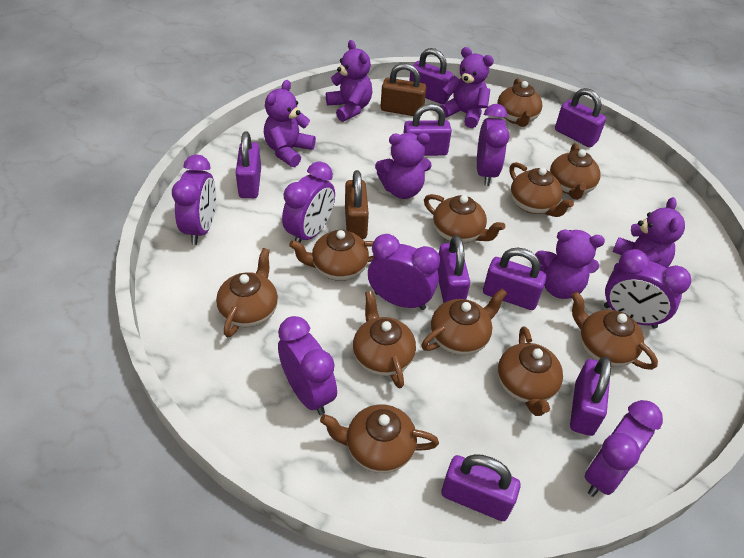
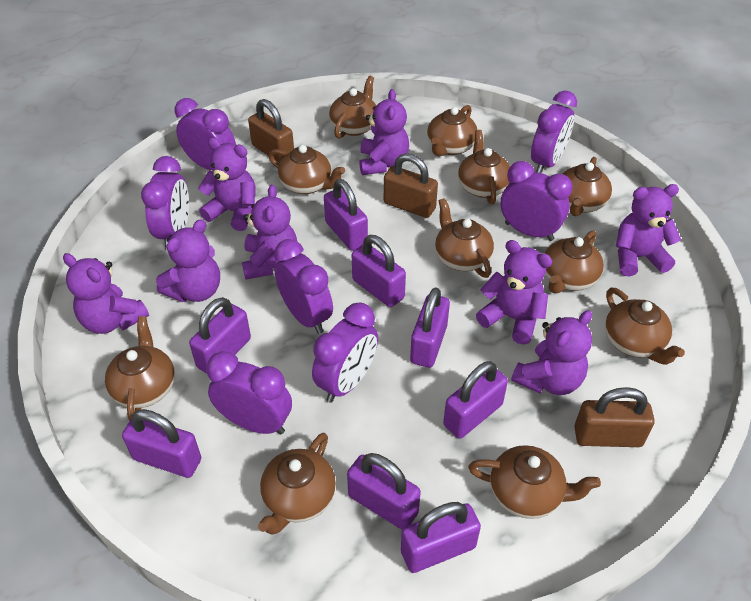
brown padlock: [345,170,369,239] [380,63,426,116] = 2 -> [248,99,294,163] [384,153,438,218] [574,387,655,447] = 3
purple teddy bear: [264,80,316,167] [326,40,372,122] [375,133,431,199] [440,47,494,128] [535,230,605,299] [613,197,685,269] = 6 -> [63,253,149,334] [156,219,220,302] [198,138,256,231] [242,184,297,279] [359,89,409,175] [476,240,552,345] [511,310,592,395] [616,184,681,276] = 8

